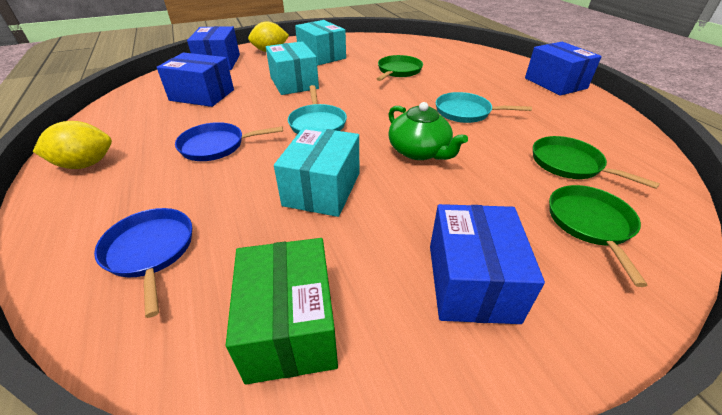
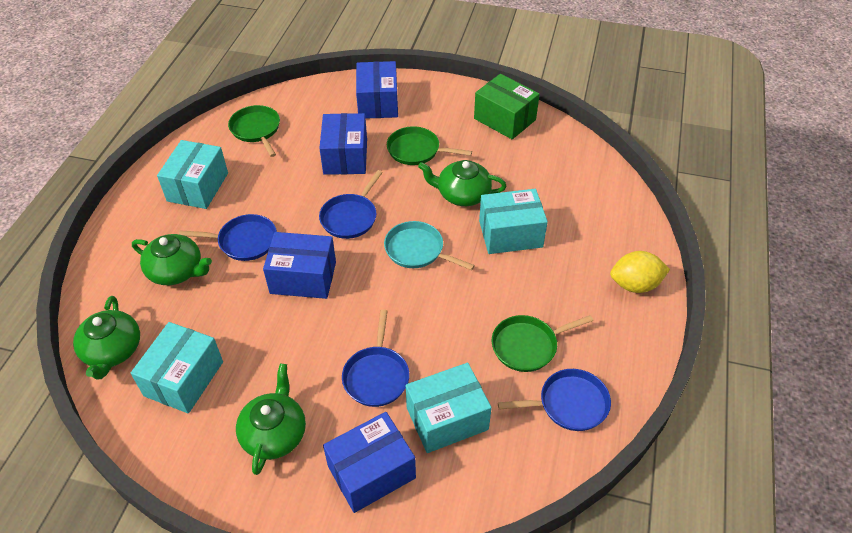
blue pan: [94,208,192,318] [175,122,283,161] = 2 -> [179,214,277,261] [319,170,383,239] [342,309,409,407] [498,369,611,431] = 4
green teapot: [388,102,468,160] = 1 -> [73,296,140,380] [132,234,212,285] [236,364,306,475] [418,160,507,206] = 4
turquoise box: [266,41,319,95] [274,126,359,217] [295,20,346,65] = 3 -> [131,322,223,413] [157,140,228,209] [406,363,492,453] [479,189,548,254] = 4
turquoise pan: [288,85,347,134] [436,92,532,123] = 2 -> [384,221,475,270] = 1
yellow lemon: [33,121,112,169] [248,22,289,52] = 2 -> [610,251,670,293] = 1

